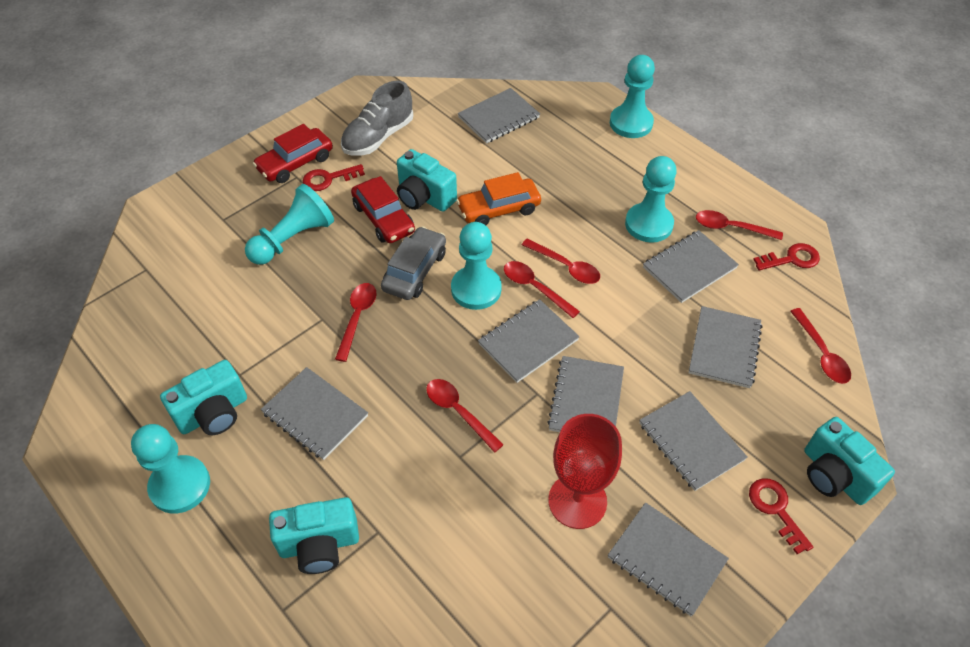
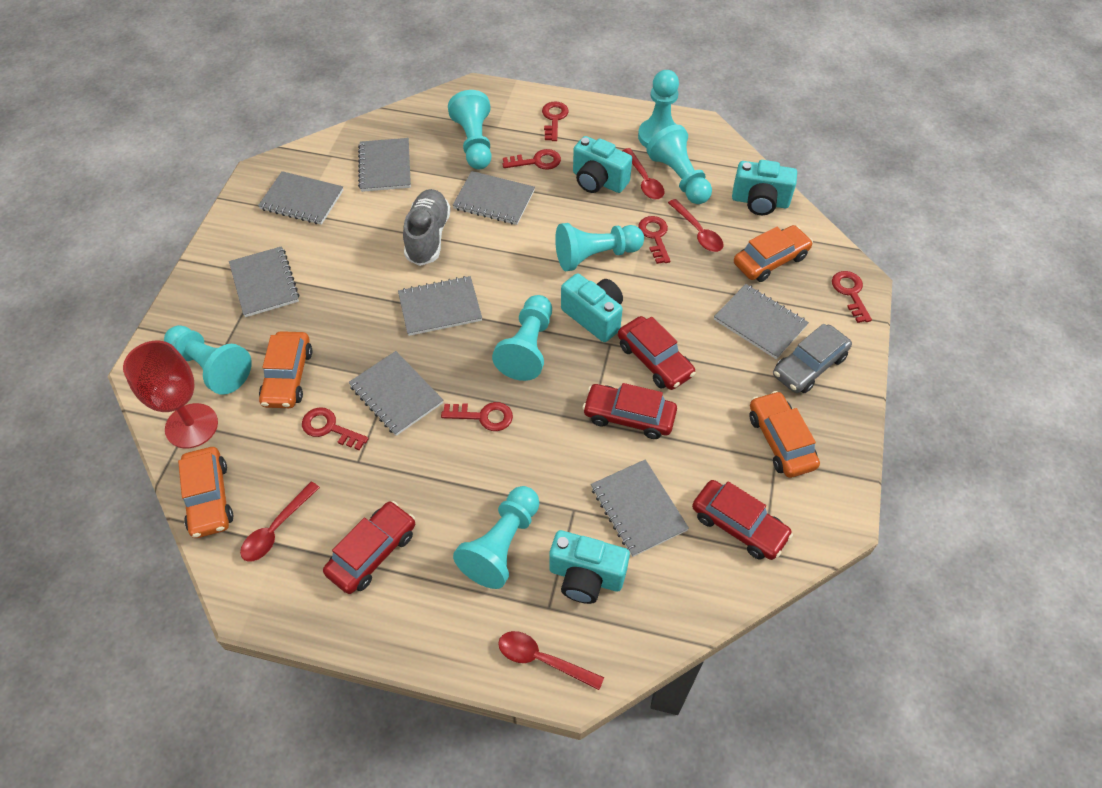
orange car: [456,172,541,225] = 1 -> [178,447,233,538] [259,331,312,408] [734,225,813,282] [749,391,820,478] = 4
red car: [253,124,333,183] [351,176,415,243] = 2 -> [323,501,415,594] [582,383,677,439] [618,316,696,390] [692,480,793,560] = 4
red key: [303,164,365,191] [749,478,813,554] [753,243,820,270] = 3 -> [302,407,369,451] [441,402,513,431] [502,149,561,170] [542,101,569,141] [638,216,670,264] [832,271,872,323] = 6
red spoon: [335,283,377,362] [426,379,504,453] [504,261,580,318] [522,238,600,284] [696,210,783,240] [790,308,851,384] = 6 -> [240,481,320,562] [498,631,604,690] [622,148,665,199] [668,199,723,252] = 4
turquoise pawn: [131,424,210,514] [245,184,334,265] [451,222,502,310] [610,55,655,138] [625,156,677,243] = 5 -> [164,325,252,395] [448,90,492,169] [453,486,539,589] [492,295,552,381] [555,223,644,271] [638,70,679,148] [647,125,712,204] = 7

